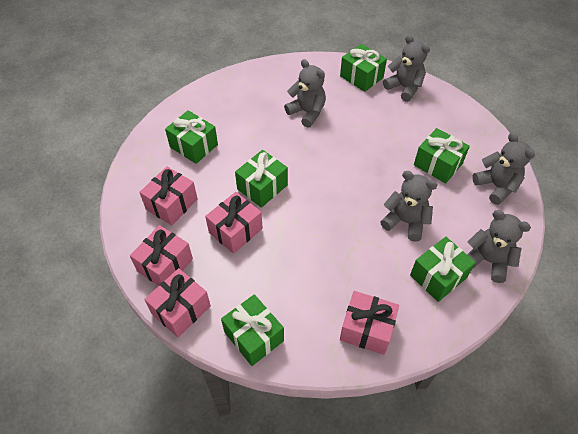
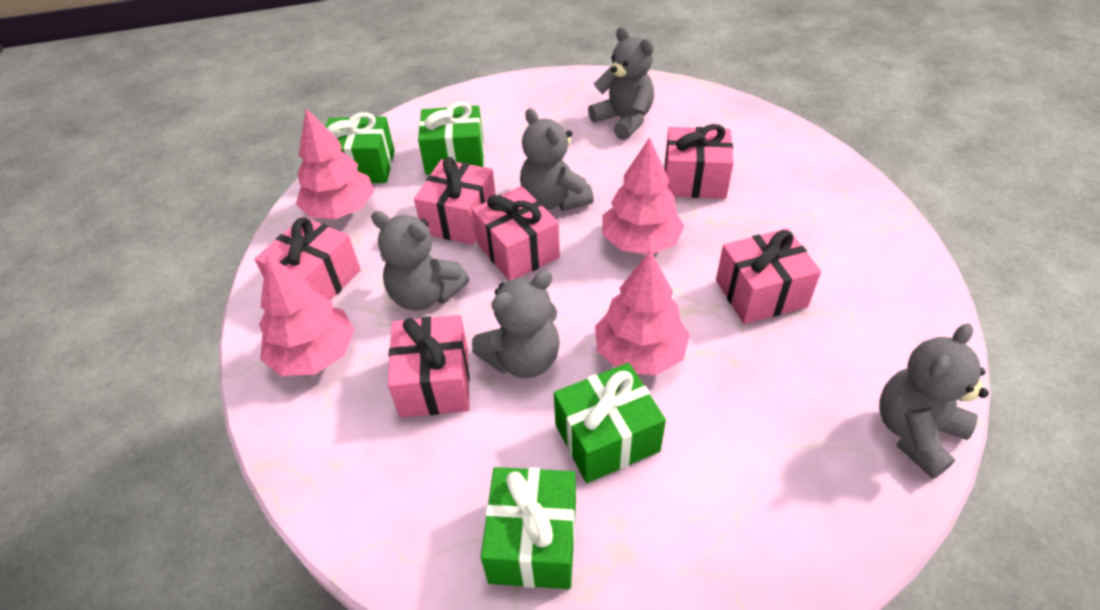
green gift: [165,110,218,164] [221,294,284,366] [235,150,288,208] [340,44,387,92] [410,237,476,302] [414,128,470,184] = 6 -> [325,112,395,183] [418,102,484,175] [481,467,576,589] [554,363,666,483] = 4
pink gift: [130,225,193,286] [139,166,197,226] [144,268,211,338] [205,192,263,254] [340,291,399,355] = 5 -> [255,217,361,301] [388,315,470,418] [414,157,496,245] [472,186,560,281] [665,124,734,199] [716,228,821,324] = 6
pink tree: none = 0 -> [259,254,355,376] [296,109,374,219] [595,250,690,375] [602,137,684,254] = 4

